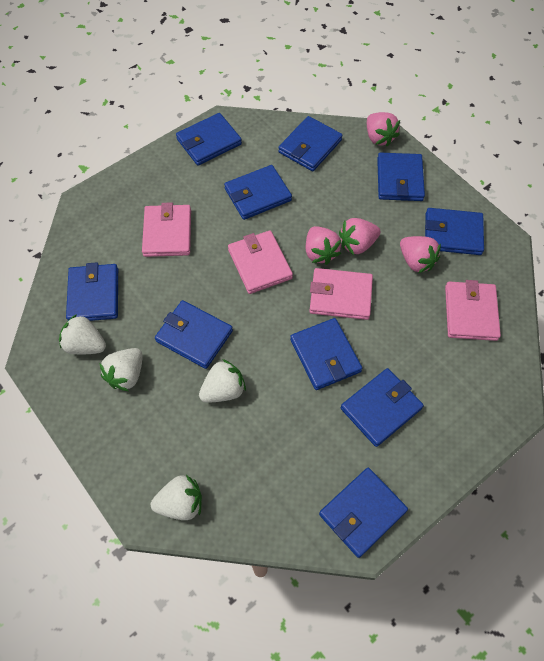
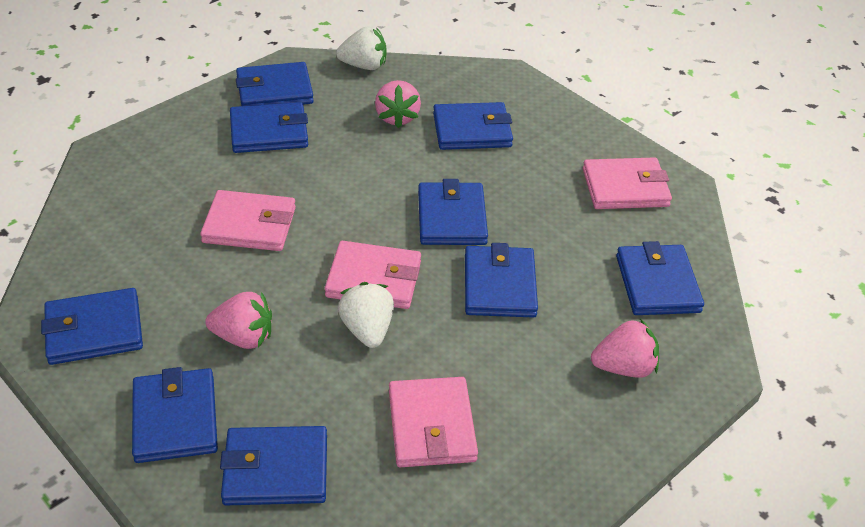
blue wallet: [66,262,118,321] [155,300,233,369] [176,113,242,166] [224,165,292,220] [278,116,343,171] [290,318,362,390] [319,468,408,558] [341,368,424,447] [377,153,425,201] [425,208,484,255] = 10 -> [41,288,143,365] [132,367,218,463] [220,426,327,505] [230,102,308,153] [236,62,314,106] [418,179,488,245] [433,102,513,150] [465,243,538,318] [616,241,704,315] = 9
pink strawberry: [306,226,341,265] [339,218,381,255] [367,112,400,147] [400,236,441,273] = 4 -> [205,292,272,349] [375,80,421,128] [591,319,659,378] = 3
white strawberry: [59,314,106,354] [99,348,143,391] [151,475,202,520] [199,359,246,403] = 4 -> [336,26,386,70] [338,282,394,348] = 2

